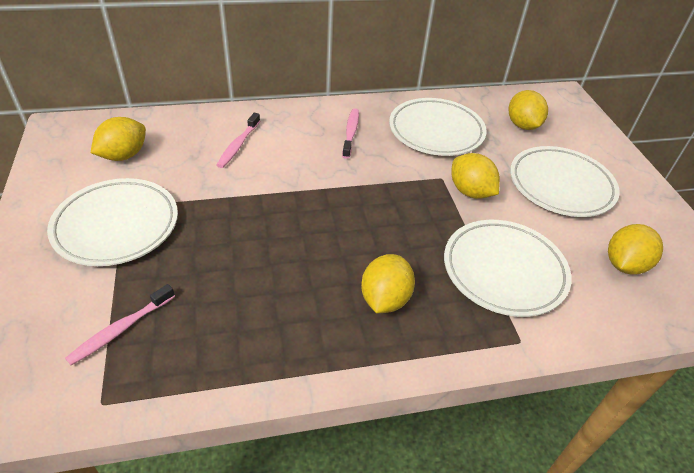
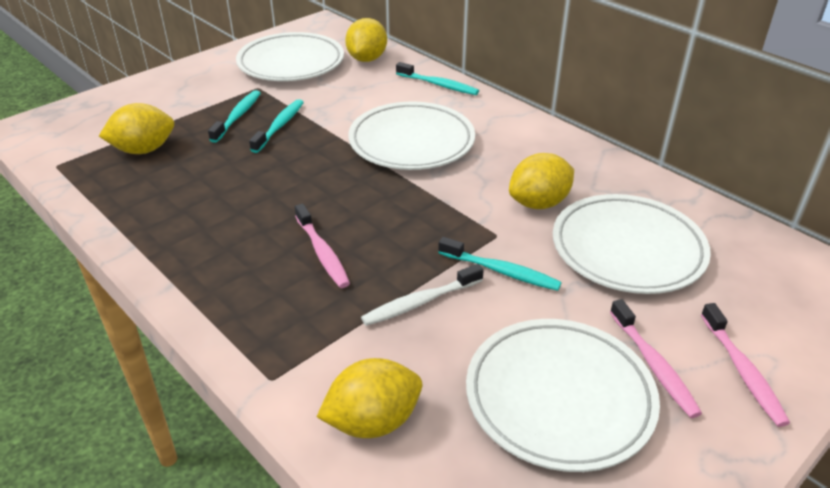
turquoise toothbrush: none = 0 -> [208,90,261,143] [249,99,304,153] [396,62,479,95] [438,237,562,291] = 4
white toothbrush: none = 0 -> [361,264,484,326] = 1
yellow lemon: [91,117,146,161] [361,254,415,313] [451,153,500,199] [509,90,548,130] [608,224,663,275] = 5 -> [99,103,174,154] [317,358,422,438] [345,18,387,62] [509,153,574,209] = 4

